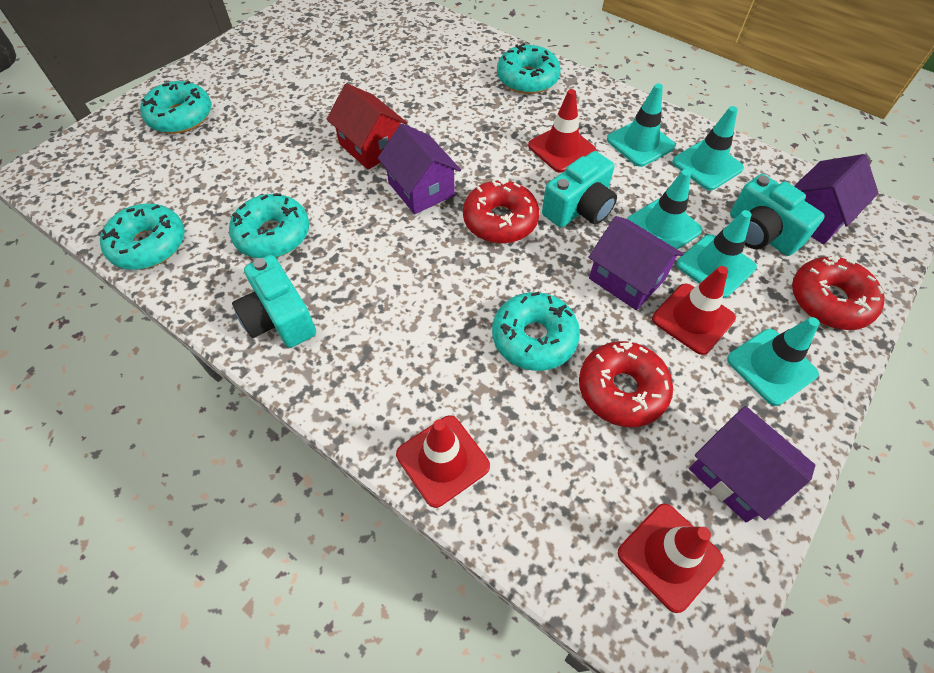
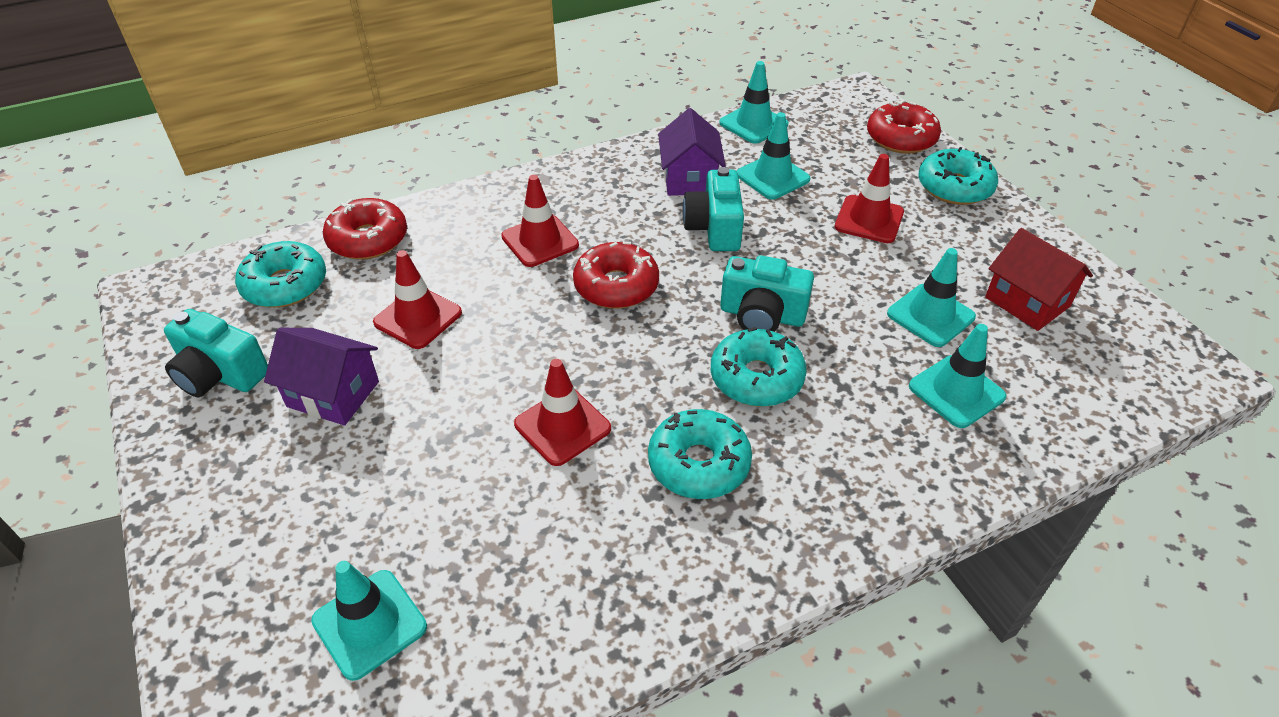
purple house: [378,123,461,214] [588,216,684,310] [689,406,815,522] [794,154,878,244] = 4 -> [264,328,379,426] [658,108,726,196] = 2
turquoise donut: [100,204,185,270] [140,81,211,134] [229,193,309,258] [492,292,580,371] [497,43,561,94] = 5 -> [235,241,326,308] [648,409,752,499] [711,327,807,407] [918,147,998,205] = 4

